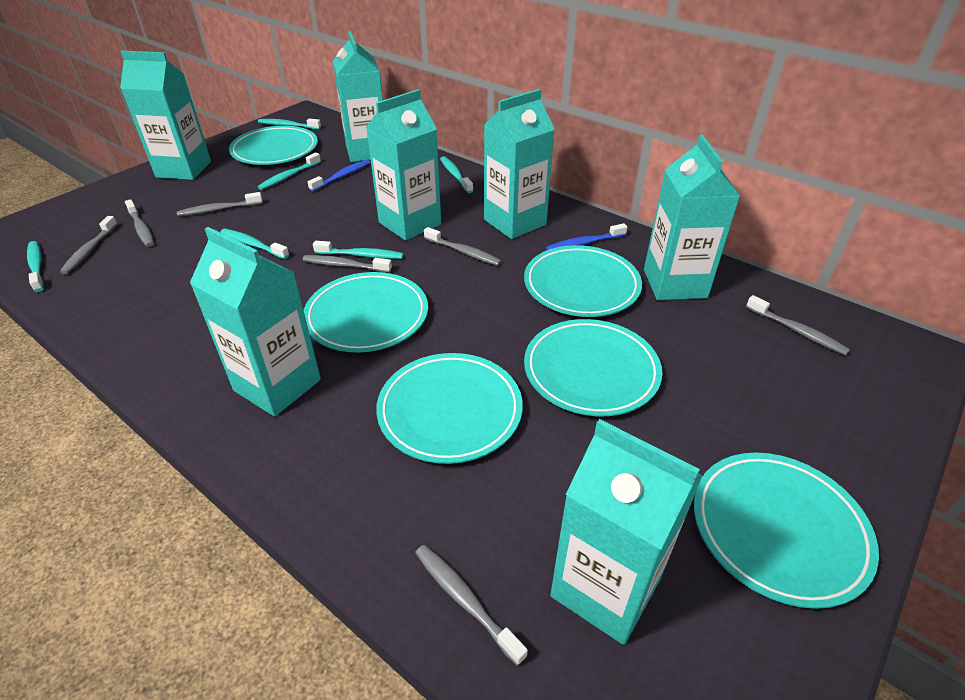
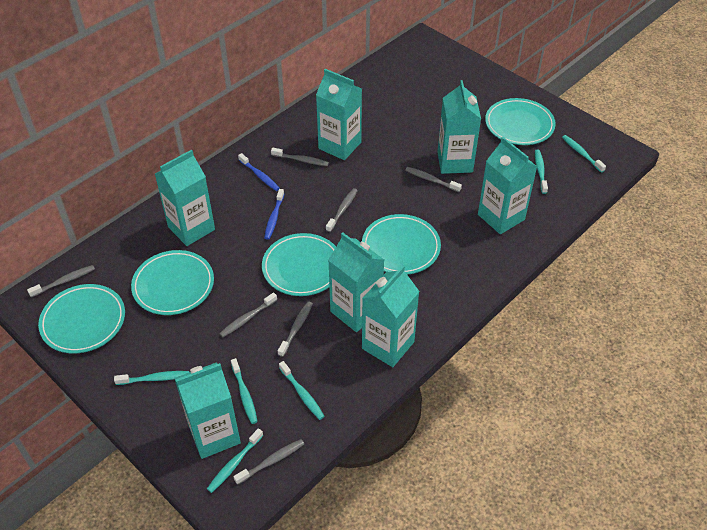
turquoise plate: [229,126,318,165] [304,272,428,353] [376,353,523,464] [524,245,642,317] [524,319,662,416] [694,453,879,609] = 6 -> [38,284,125,353] [131,250,214,315] [262,233,336,296] [362,214,441,275] [485,98,556,145] = 5

